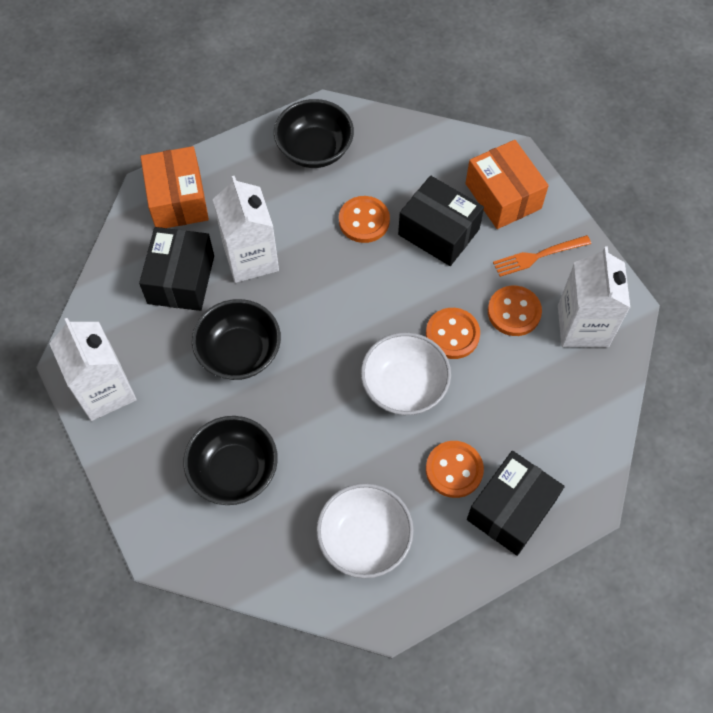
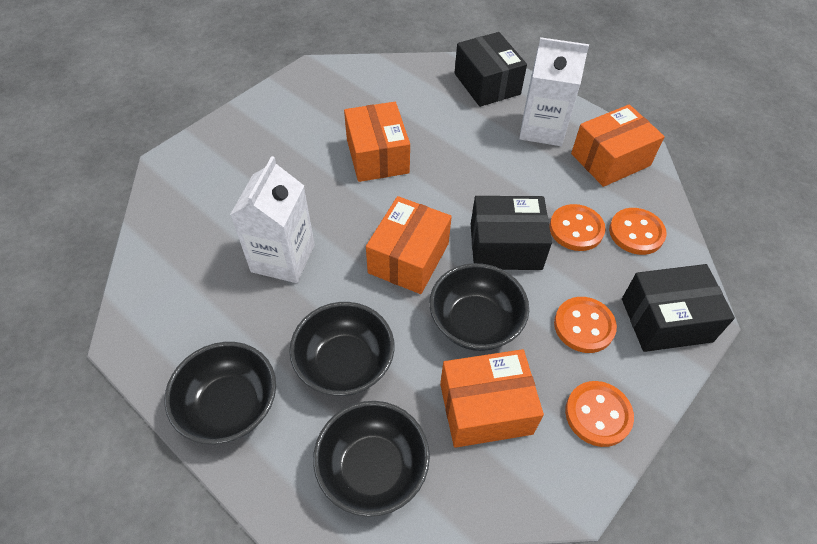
black bowl: [183,416,278,505] [192,299,281,380] [274,99,354,168] = 3 -> [164,342,276,444] [289,302,394,396] [313,401,430,517] [429,263,529,351] = 4
orange box: [140,146,209,228] [466,140,549,229] = 2 -> [344,102,410,182] [366,196,452,294] [440,349,544,448] [571,104,665,187] = 4
orange fork: [493,235,591,277] = 1 -> none = 0
white bowl: [316,483,414,578] [361,332,451,415] = 2 -> none = 0
white carton: [49,318,137,421] [213,176,279,283] [558,247,630,347] = 3 -> [230,156,315,283] [519,37,589,146] = 2

